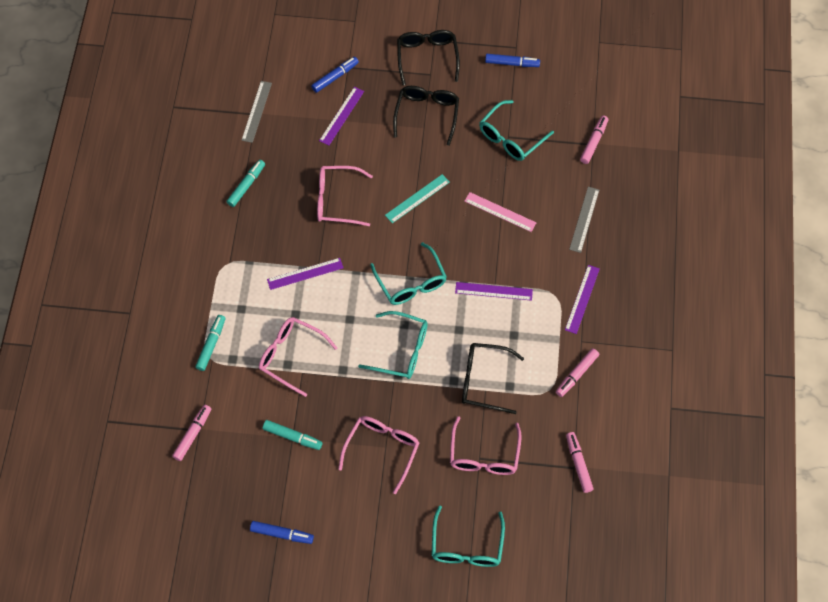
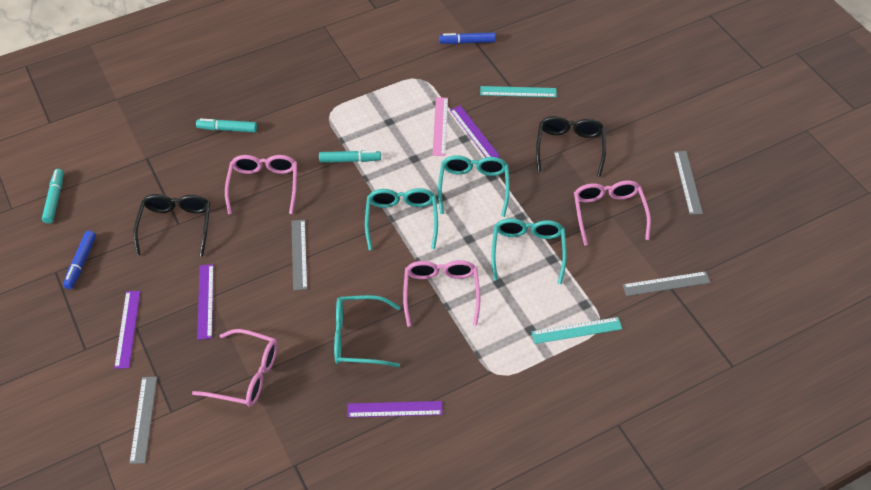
black glasses: [393,86,459,146] [397,30,460,86] [462,343,524,414] = 3 -> [134,194,210,257] [536,116,606,177] = 2
blue marker: [250,521,314,544] [311,57,359,93] [485,54,540,67] = 3 -> [63,231,96,289] [439,32,496,44] = 2
grey ruler: [241,81,272,143] [569,187,599,253] = 2 -> [129,377,157,464] [292,220,307,290] [623,271,711,296] [674,151,703,215] = 4
pink marker: [172,405,211,461] [556,348,599,397] [566,432,593,493] [580,116,608,164] = 4 -> none = 0
turquoise ruler: [385,174,450,223] = 1 -> [480,86,557,97] [531,317,622,344] = 2

